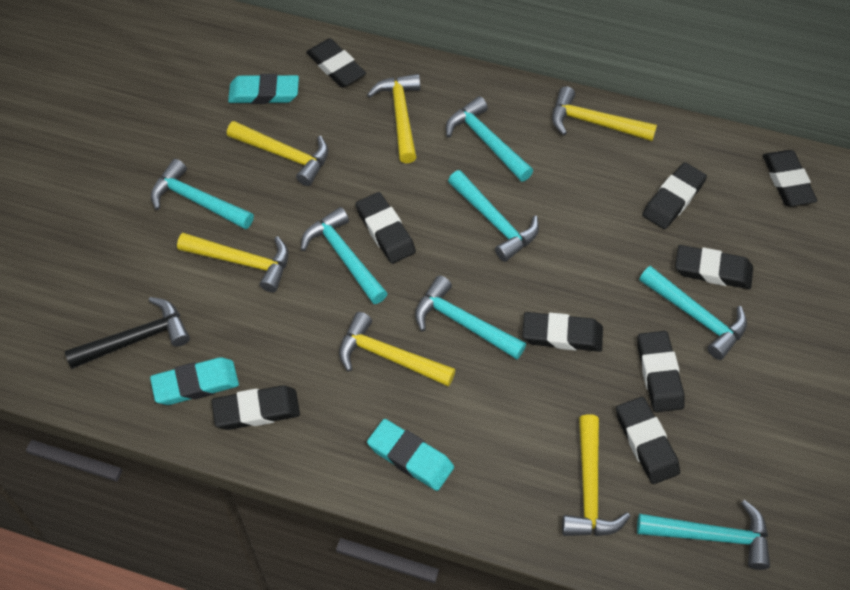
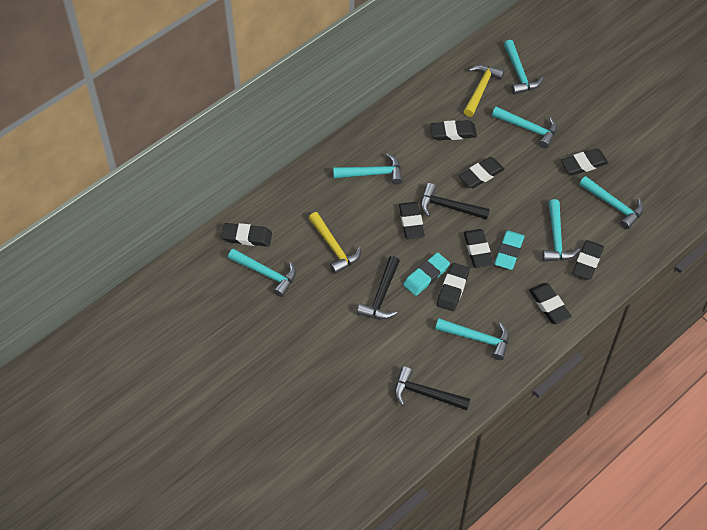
black hammer: [65,297,190,369] = 1 -> [357,256,400,319] [395,366,470,410] [420,183,490,220] = 3
turquoise eraser: [150,357,239,405] [228,74,299,104] [367,419,454,491] = 3 -> [403,252,450,296] [494,230,524,270] = 2
yellow hammer: [177,233,289,292] [227,121,328,186] [339,312,455,387] [367,74,421,163] [552,86,657,141] [562,414,631,536] = 6 -> [309,212,361,274] [463,65,504,117] = 2

